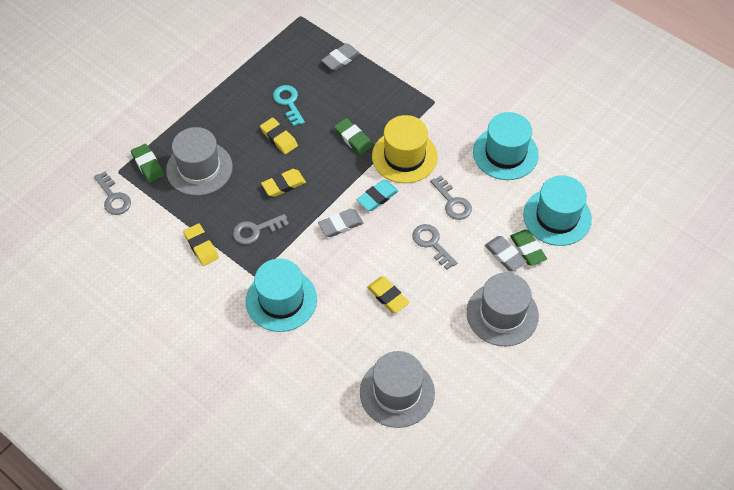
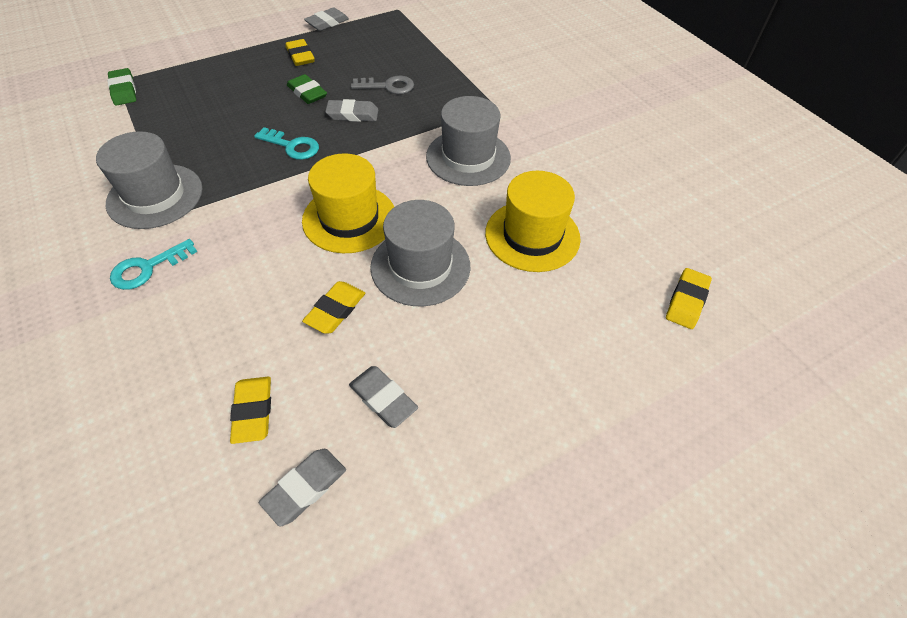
green eraser: [131,144,165,183] [334,118,373,155] [510,230,547,266] = 3 -> [107,68,136,106] [287,74,327,104] = 2
grey eraser: [318,209,363,237] [321,43,360,71] [485,236,527,271] = 3 -> [259,449,346,526] [304,7,349,31] [325,99,378,122] [349,366,418,428] = 4
grey key: [94,171,131,215] [233,214,289,245] [413,224,458,269] [430,176,472,220] = 4 -> [351,76,414,94] = 1
turquoise eraser: [357,180,398,211] = 1 -> none = 0
turquoise hat: [246,258,317,332] [473,112,539,180] [523,176,592,246] = 3 -> none = 0
turquoise key: [273,85,305,126] = 1 -> [110,239,197,290] [254,127,319,160] = 2
yellow hat: [372,115,438,183] = 1 -> [302,154,394,253] [485,171,581,272] = 2

